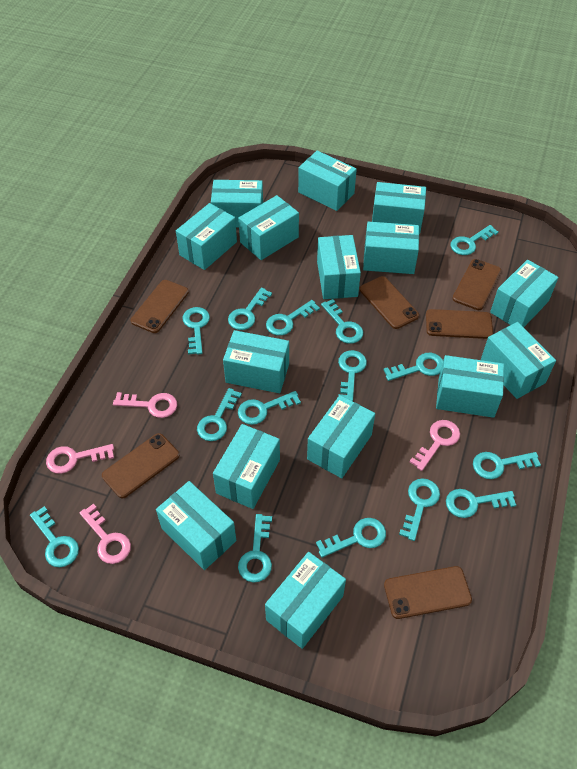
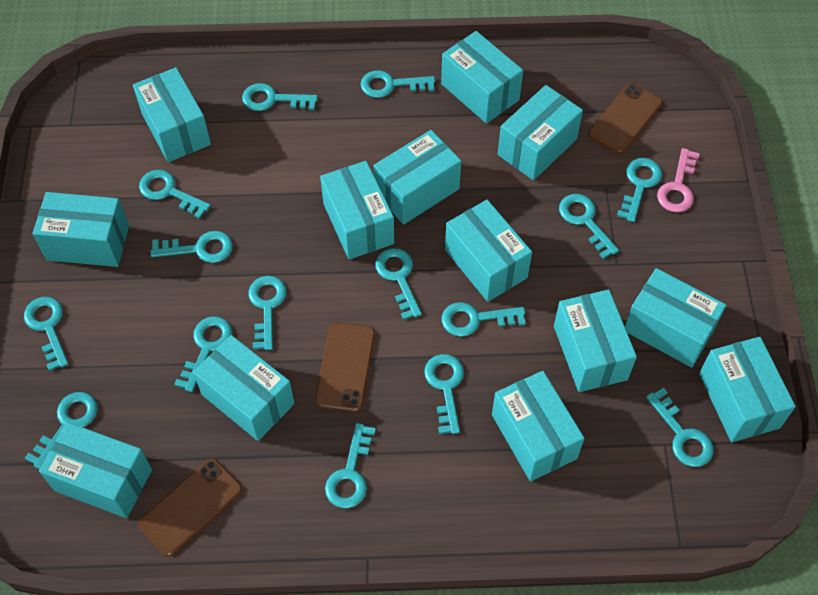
brown phone: [102,433,180,498] [131,280,189,333] [360,276,419,329] [384,566,472,619] [426,309,493,339] [452,259,501,310] = 6 -> [138,458,242,557] [315,322,375,412] [588,83,663,154] = 3
pink key: [46,444,114,474] [79,504,131,564] [113,392,177,418] [410,420,460,471] = 4 -> [657,148,700,213] = 1
turquoise box: [156,481,236,570] [176,203,237,270] [211,180,263,227] [213,424,280,509] [223,330,289,393] [238,195,299,260] [265,552,346,649] [298,151,357,211] [307,395,375,478] [317,235,361,299] [363,222,419,274] [372,182,426,234] [436,355,504,418] [481,322,556,399] [490,260,559,327] = 15 -> [33,192,129,267] [39,422,152,518] [133,67,211,162] [193,335,295,441] [320,161,394,259] [374,130,461,224] [441,31,523,124] [445,200,532,302] [492,371,585,481] [498,85,583,180] [554,289,637,392] [625,268,726,368] [699,337,796,442] = 13

